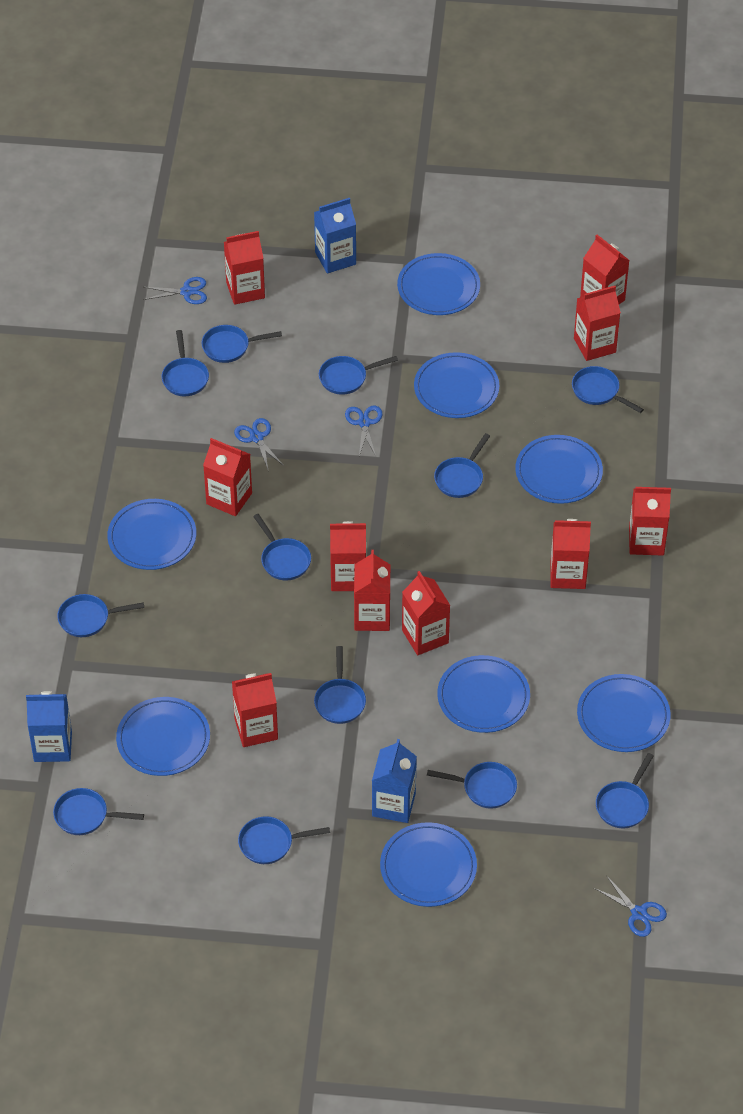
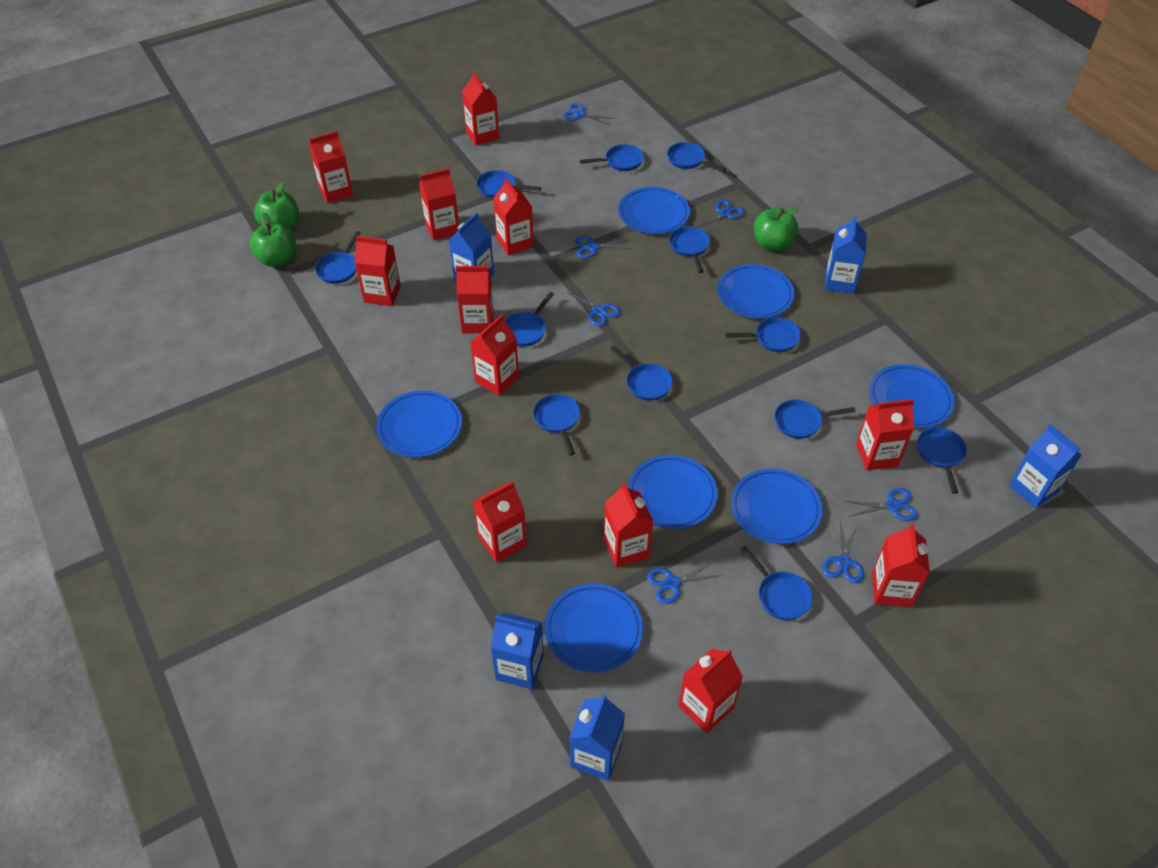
blue carton: [26,691,72,762] [314,198,356,273] [372,739,417,823] = 3 -> [449,212,494,281] [490,612,544,689] [570,694,625,781] [824,216,867,294] [1009,424,1082,509] = 5
blue plate: [107,499,196,570] [116,697,210,776] [380,822,477,907] [397,253,480,315] [414,352,499,418] [437,655,530,733] [515,435,603,504] [577,674,671,752] = 8 -> [376,390,462,458] [545,584,643,673] [618,187,690,234] [628,455,718,529] [717,264,794,319] [731,469,822,544] [869,364,954,429] = 7
blue scissors: [143,277,207,304] [234,418,284,472] [345,406,382,456] [594,875,667,937] = 4 -> [563,103,615,125] [567,285,620,326] [575,236,632,259] [647,561,723,604] [698,200,744,234] [822,521,864,583] [844,488,918,521] = 7
green apple: none = 0 -> [250,213,296,267] [254,181,299,229] [754,207,799,251] = 3
red carton: [203,438,252,516] [224,231,265,305] [232,673,278,747] [330,521,366,591] [354,550,391,631] [402,571,451,655] [551,519,591,589] [574,286,621,361] [580,235,630,304] [629,487,671,556] = 10 -> [309,131,353,203] [355,236,401,306] [419,168,459,241] [456,266,494,333] [462,72,499,145] [470,314,519,396] [473,481,527,563] [493,178,534,255] [604,482,654,568] [678,648,743,733] [856,399,914,471] [872,524,930,607] = 12

